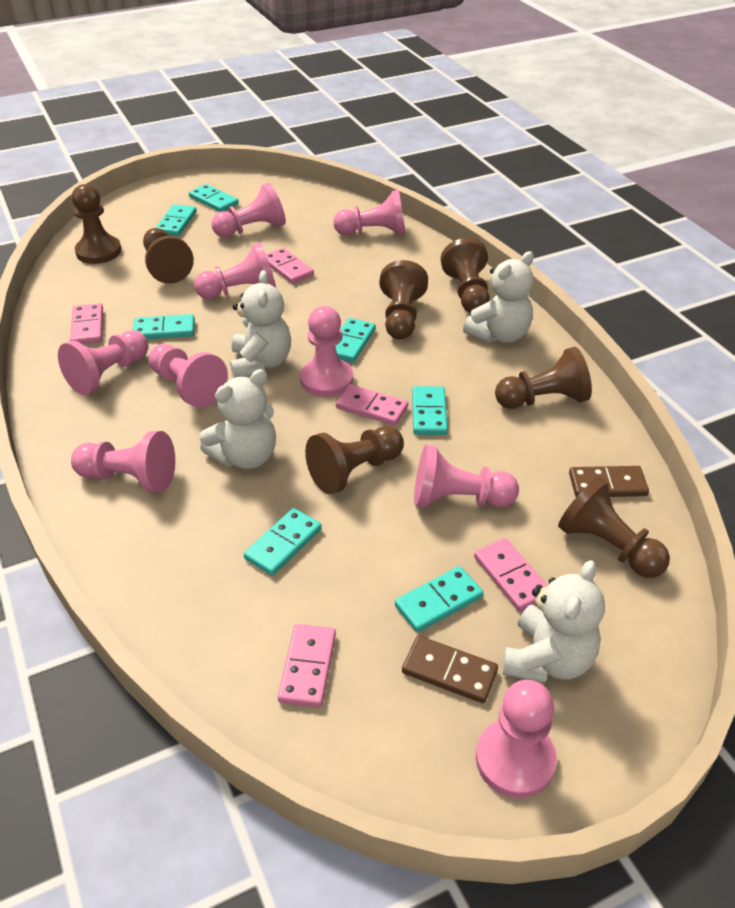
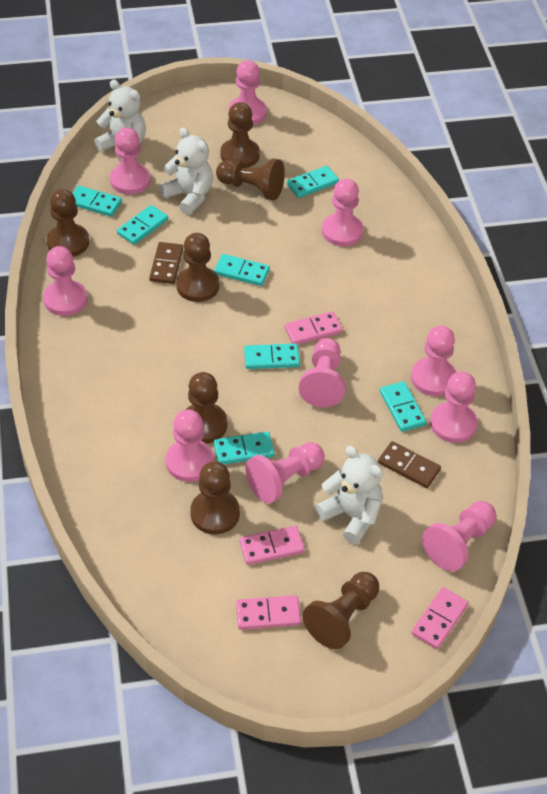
pink domino: [70,303,103,344] [266,248,314,284] [278,624,336,708] [336,384,408,426] [474,538,548,612] = 5 -> [236,595,301,630] [239,526,305,565] [284,311,343,344] [412,587,468,649] = 4
pink pawn: [58,330,148,395] [71,431,175,492] [148,344,228,408] [194,242,276,299] [211,183,286,238] [300,306,353,397] [333,190,406,236] [414,444,519,508] [476,680,557,798] = 9 -> [43,246,87,316] [110,127,150,195] [166,410,214,482] [228,60,267,125] [246,442,325,504] [299,338,346,408] [322,179,364,246] [411,326,457,396] [422,501,496,571] [430,372,477,443] = 10
white teddy bear: [199,369,276,469] [230,270,291,378] [463,251,534,343] [502,560,605,683] = 4 -> [94,80,146,162] [159,127,213,215] [316,446,383,544] = 3

